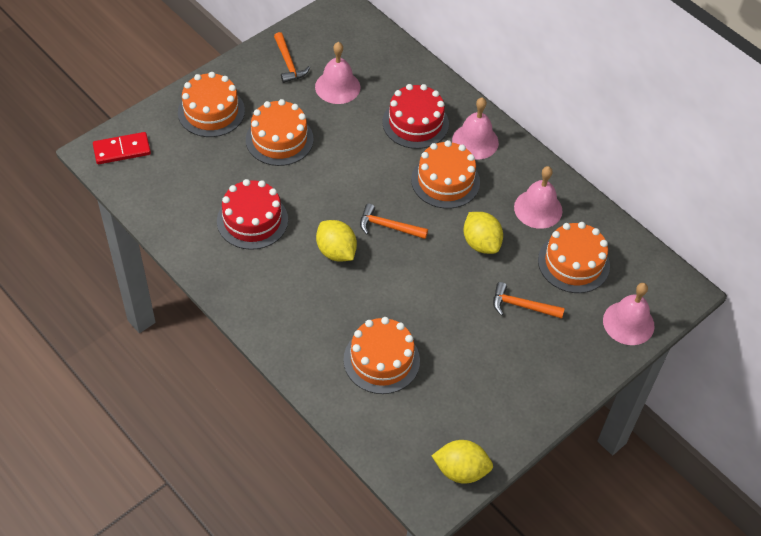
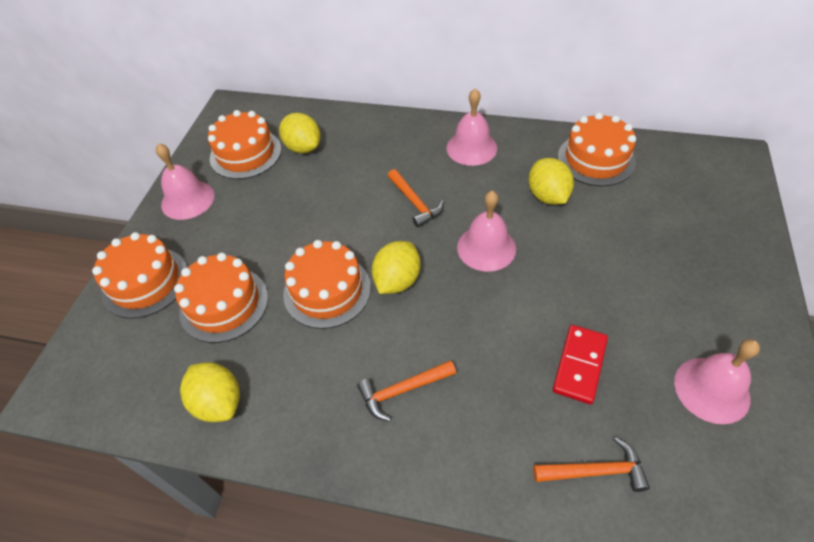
red cake: [217,179,288,250] [382,84,449,149] = 2 -> none = 0
yellow lemon: [316,220,357,262] [432,440,493,484] [463,212,503,254] = 3 -> [180,362,240,422] [279,113,321,154] [372,241,420,294] [529,158,574,205] = 4

